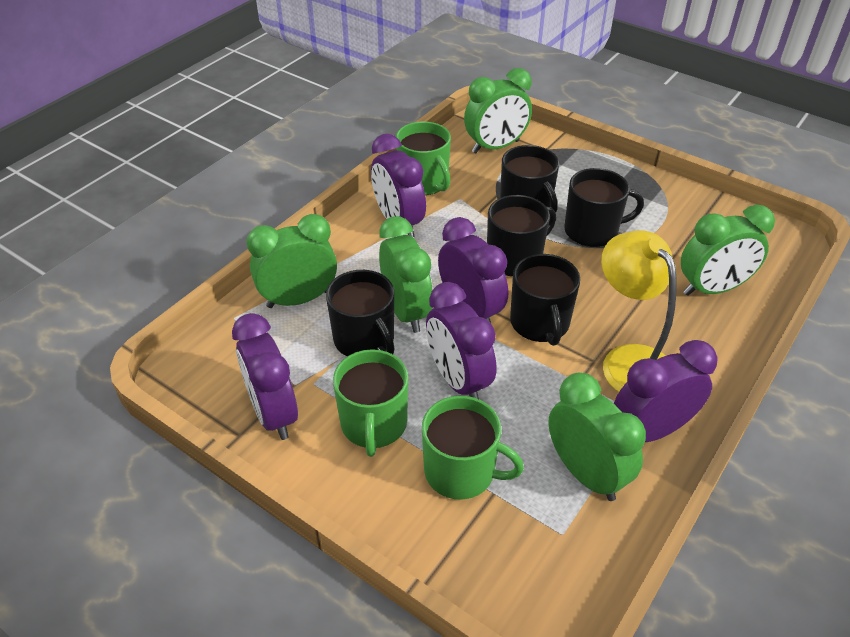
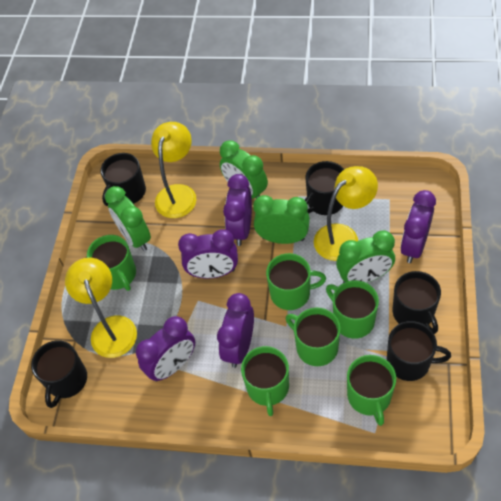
green clock: [247,214,337,308] [379,216,433,333] [464,68,532,153] [548,373,646,501] [681,205,775,296] = 5 -> [105,186,151,251] [220,140,268,199] [253,195,310,244] [336,230,395,283] = 4
green mug: [333,349,408,457] [396,121,451,195] [422,396,524,500] = 3 -> [87,235,136,291] [241,346,289,416] [266,253,326,310] [286,307,340,366] [326,280,379,339] [347,355,396,426] = 6
yellow lamp: [601,230,676,392] = 1 -> [65,258,137,358] [151,122,196,218] [314,166,378,261] = 3

